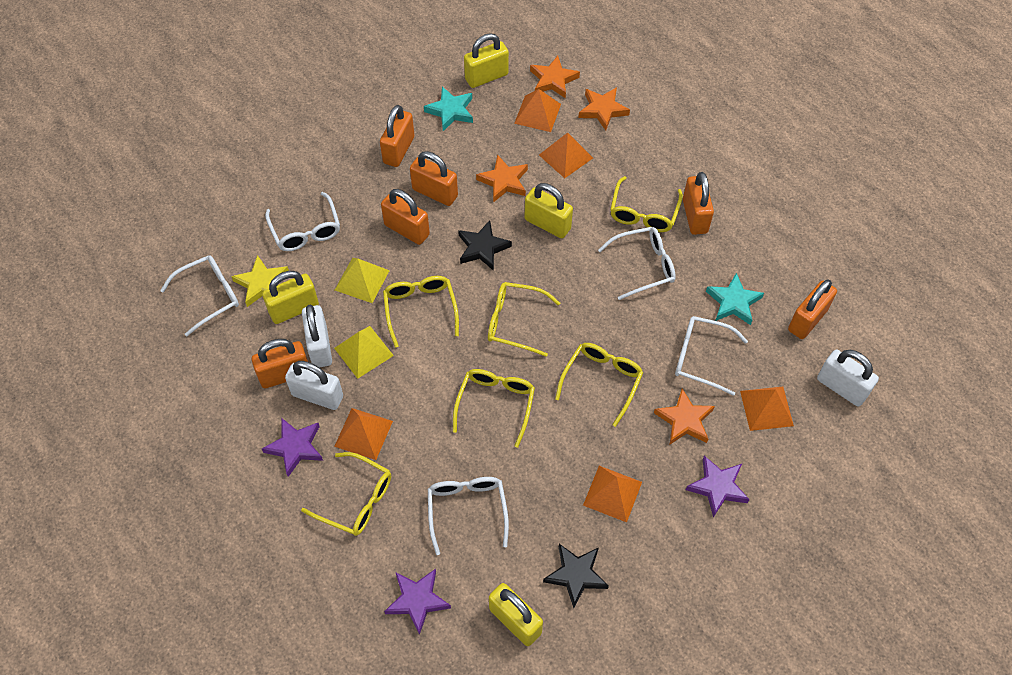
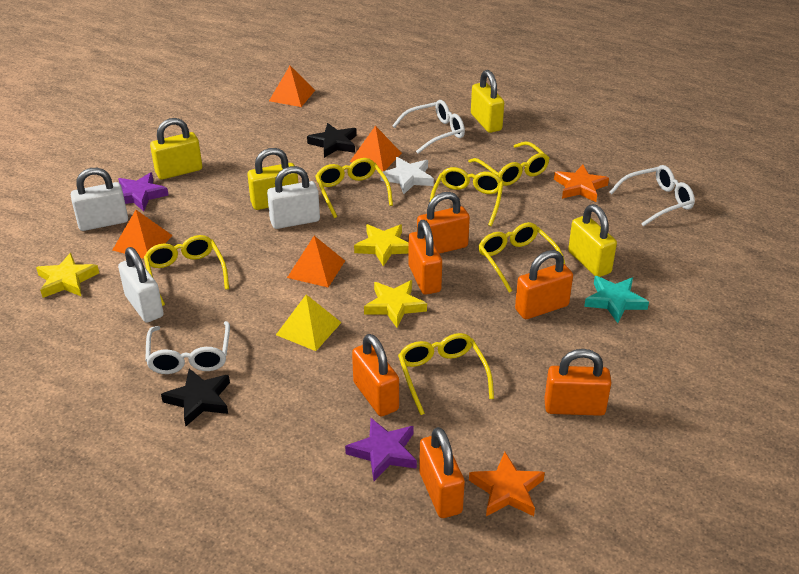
orange pyramid: [334,408,393,460] [514,89,561,132] [539,133,593,178] [583,466,642,522] [740,386,794,431] = 5 -> [113,210,173,259] [269,66,315,107] [287,236,345,287] [350,126,402,172] = 4
orange star: [476,155,528,203] [530,56,580,98] [578,87,630,131] [654,389,715,444] = 4 -> [469,452,545,516] [554,165,609,202] = 2
purple star: [262,418,323,477] [384,569,451,635] [686,456,750,517] = 3 -> [118,172,168,211] [345,418,417,481] = 2
turquoise star: [424,87,473,131] [706,273,764,325] = 2 -> [584,276,649,323] = 1
white glasses: [160,255,239,336] [265,192,340,251] [428,477,509,555] [598,227,676,300] [675,316,748,396] = 5 -> [145,321,230,374] [392,100,465,154] [609,165,695,226] = 3
white star: none = 0 -> [380,157,434,194] = 1
yellow pyramid: [334,326,394,379] [335,258,390,303] = 2 -> [276,295,342,351] = 1
yellow star: [231,255,289,307] = 1 -> [36,253,99,298] [354,224,409,266] [364,280,427,328] = 3

